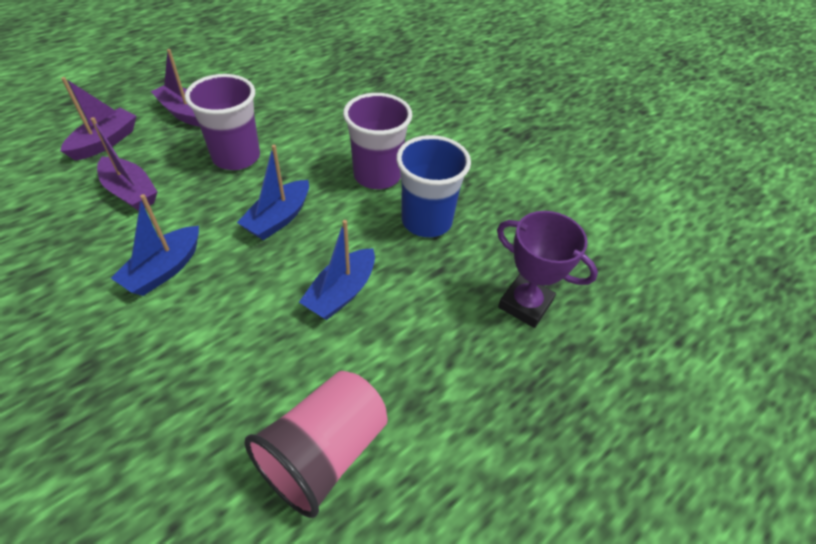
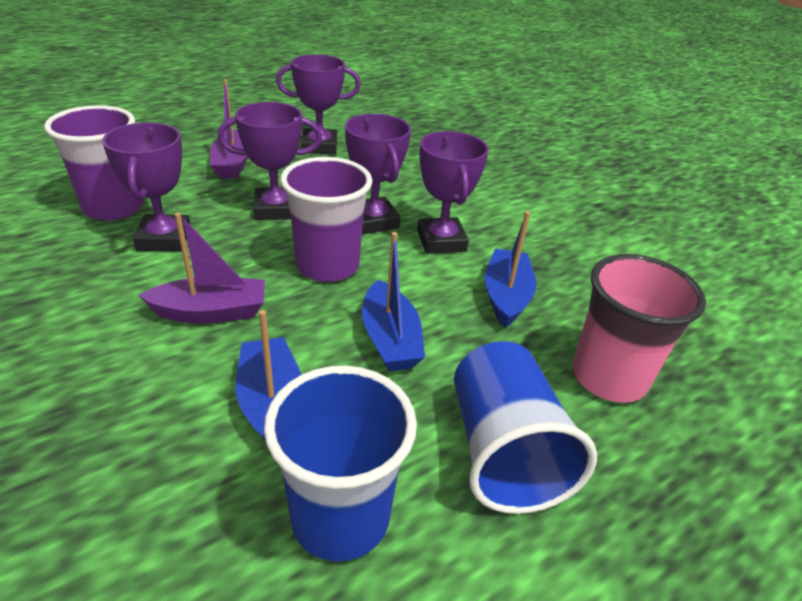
blue cup: [396,135,471,237] = 1 -> [264,366,417,562] [454,341,597,514] = 2
purple boat: [60,77,136,161] [91,117,157,211] [151,49,200,127] = 3 -> [139,212,265,324] [210,79,248,179] = 2
purple trophy: [497,211,598,328] = 1 -> [102,122,190,251] [218,102,322,220] [276,54,361,154] [345,114,411,234] [417,131,489,254] = 5

